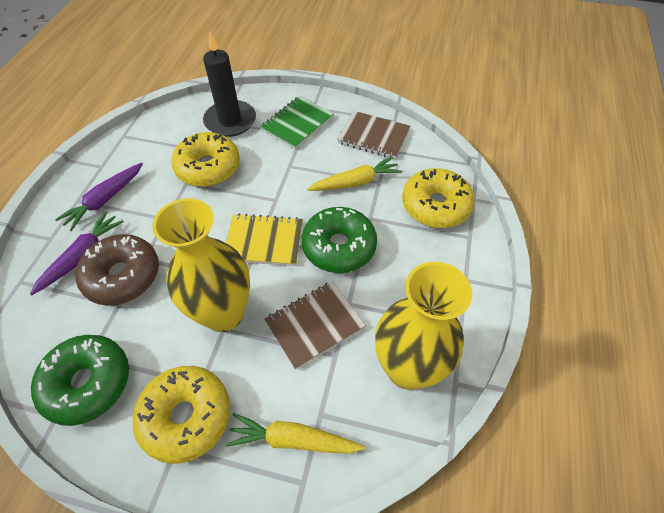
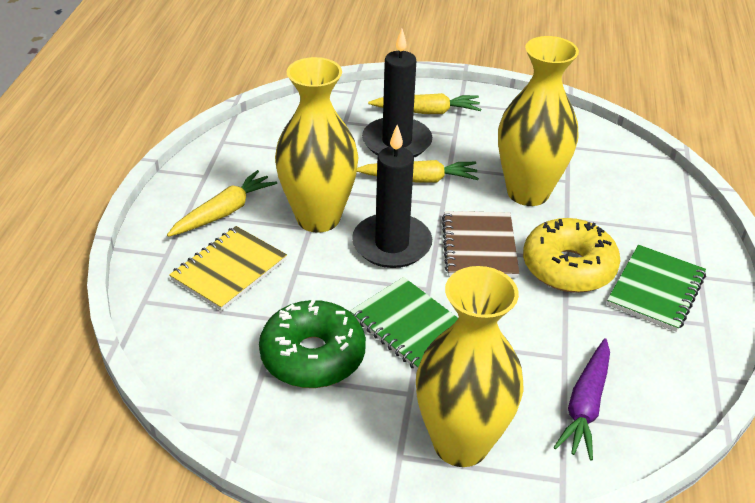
black candle: [203,32,256,137] = 1 -> [352,125,432,268] [362,29,432,157] = 2
brown donut: [76,234,159,306] = 1 -> none = 0
brown notebook: [264,281,366,370] [337,111,410,159] = 2 -> [442,211,519,278] = 1
green donut: [31,335,129,426] [302,207,377,273] = 2 -> [259,300,366,388] = 1
green notebook: [260,96,334,149] = 1 -> [350,277,458,370] [607,245,706,332] = 2
purple carrot: [30,211,124,295] [55,163,143,231] = 2 -> [553,338,610,460] = 1
yellow carrot: [226,413,365,454] [307,157,402,191] = 2 -> [167,170,277,237] [357,160,479,183] [368,93,481,114] = 3
yellow donut: [133,366,230,464] [171,132,240,187] [402,168,475,228] = 3 -> [523,218,620,293] = 1
yellow vase: [152,198,250,332] [375,262,472,390] = 2 -> [275,57,359,233] [416,266,524,467] [498,36,579,206] = 3

